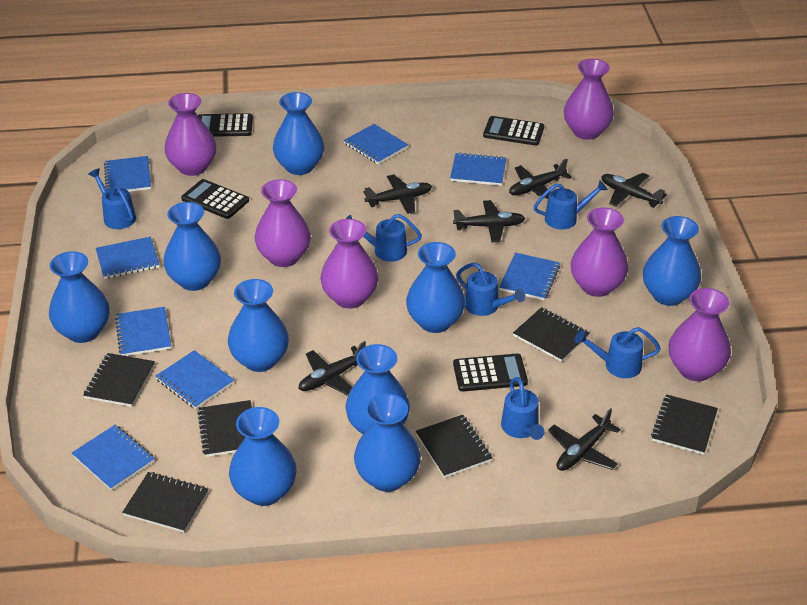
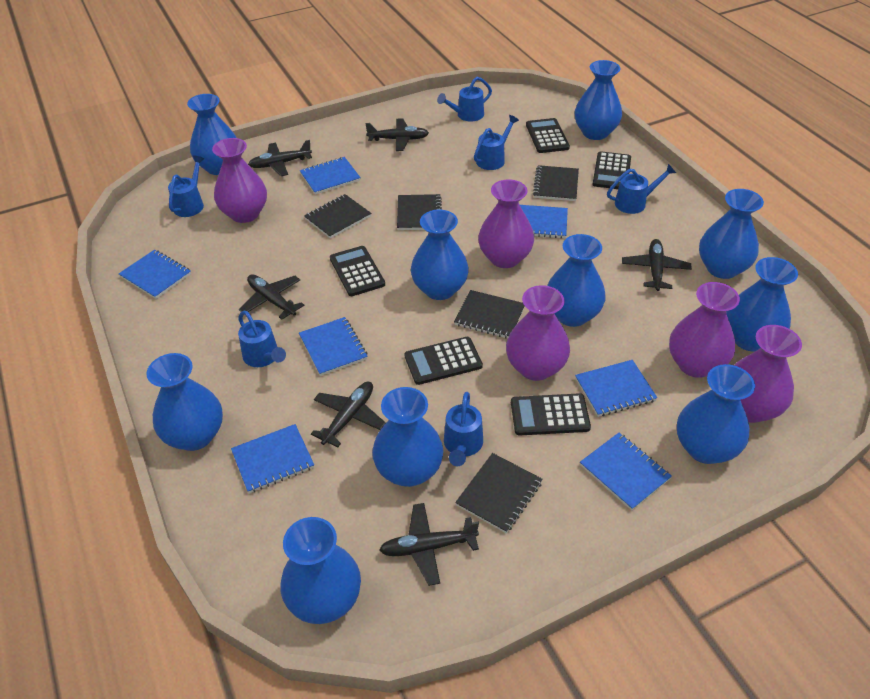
black calculator: [181,179,249,219] [198,113,253,137] [453,353,528,392] [483,116,544,146] = 4 -> [330,246,385,296] [405,337,483,385] [511,393,591,436] [526,118,570,153] [592,151,631,189] = 5
black notebook: [83,353,155,407] [122,472,208,533] [197,400,252,457] [416,415,492,478] [513,307,590,362] [651,395,718,455] = 6 -> [304,194,371,239] [397,194,442,230] [454,290,525,339] [455,453,542,533] [533,165,579,201] = 5
blue notebook: [72,425,155,491] [96,237,160,279] [104,156,151,192] [115,307,171,356] [155,350,234,409] [344,124,408,164] [450,153,506,186] [499,253,560,300] = 8 -> [119,249,191,299] [231,424,314,493] [299,317,368,376] [300,157,361,195] [520,205,568,238] [575,360,658,417] [580,433,672,510] = 7
blue vase: [49,251,110,343] [163,202,221,291] [228,279,289,372] [229,407,297,506] [273,92,324,175] [345,344,410,434] [354,393,421,492] [406,242,465,333] [643,216,701,306] = 9 -> [146,353,223,451] [187,94,237,175] [280,517,361,624] [372,387,443,487] [411,210,469,300] [547,234,606,327] [575,60,622,140] [677,364,755,464] [699,189,764,279] [726,257,798,352] = 10
purple vase: [164,93,217,176] [255,179,311,267] [320,219,378,309] [564,59,614,140] [571,207,628,297] [669,288,731,381] = 6 -> [212,138,267,223] [478,179,534,268] [506,285,570,381] [669,282,740,378] [734,325,802,423] = 5

